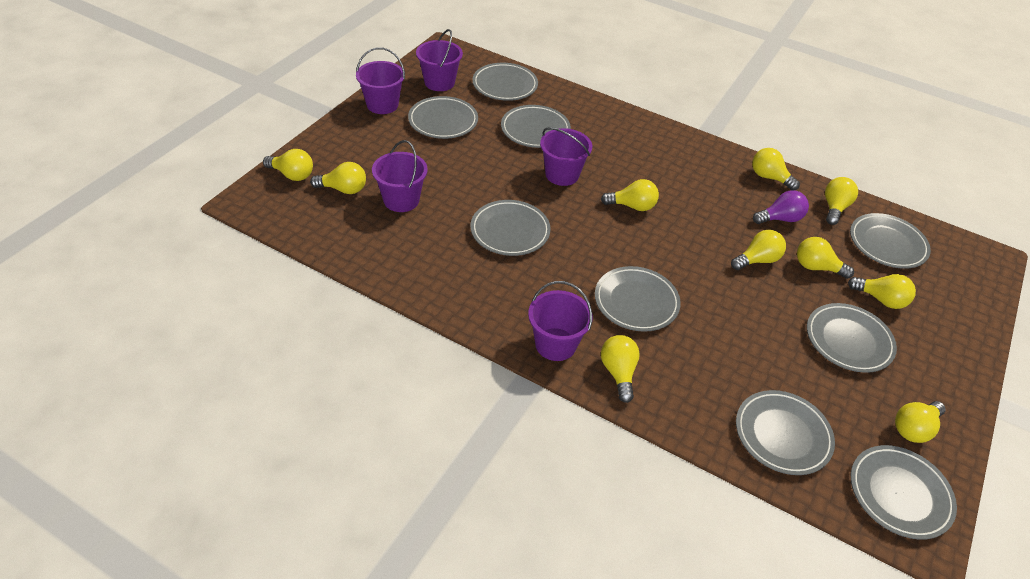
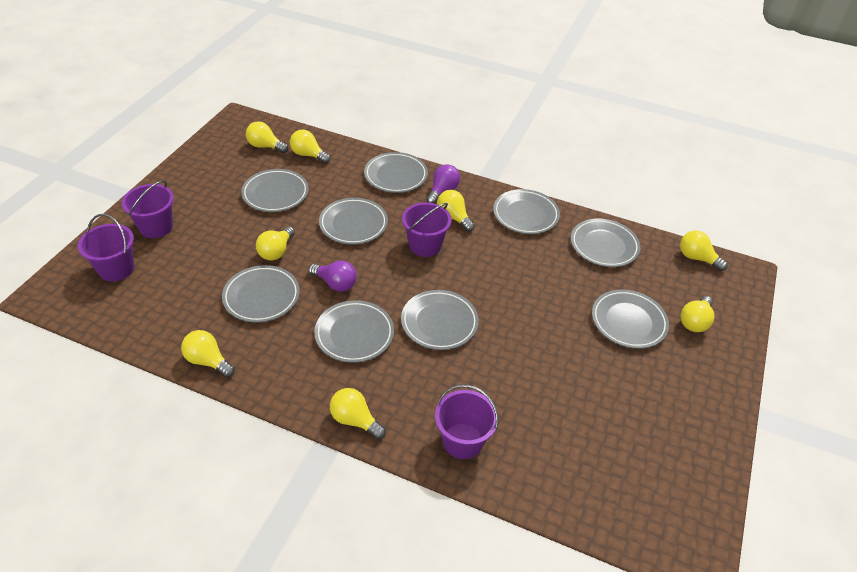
purple bucket: [356,47,405,114] [372,140,428,212] [416,29,463,91] [528,281,593,361] [540,127,592,186] = 5 -> [78,214,134,281] [121,180,174,238] [402,202,452,257] [435,384,499,459] = 4
purple light bulb: [753,190,809,224] = 1 -> [309,261,357,292] [426,164,460,204] = 2
yellow light bulb: [263,149,313,181] [310,162,366,194] [601,179,659,211] [601,335,640,403] [731,230,786,270] [752,148,800,190] [797,237,854,279] [825,177,858,225] [848,274,916,309] [895,401,946,443] = 10 -> [181,330,235,377] [246,121,288,153] [256,227,295,261] [290,130,330,164] [330,388,386,439] [437,190,475,232] [680,231,728,271] [681,296,714,332] = 8

